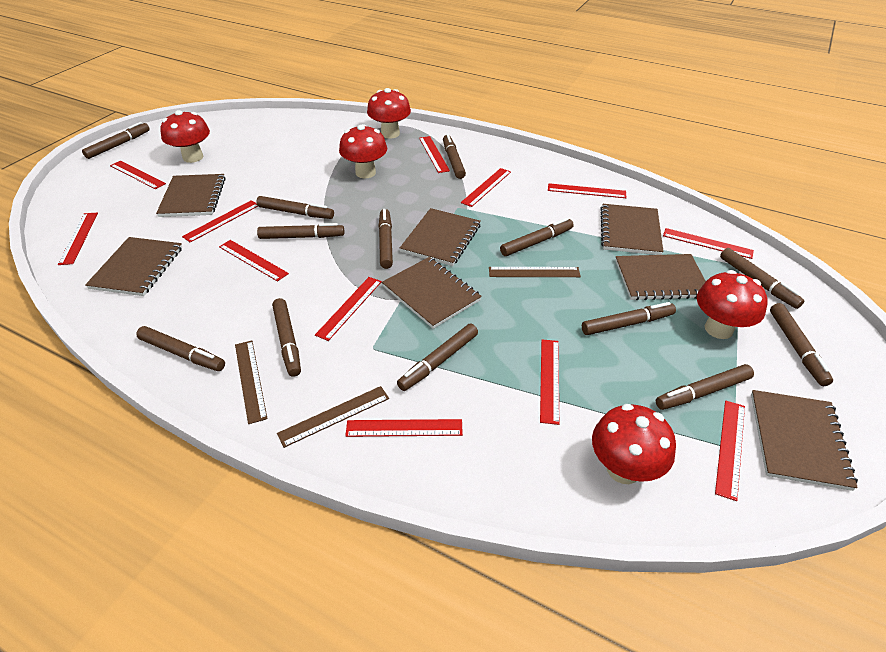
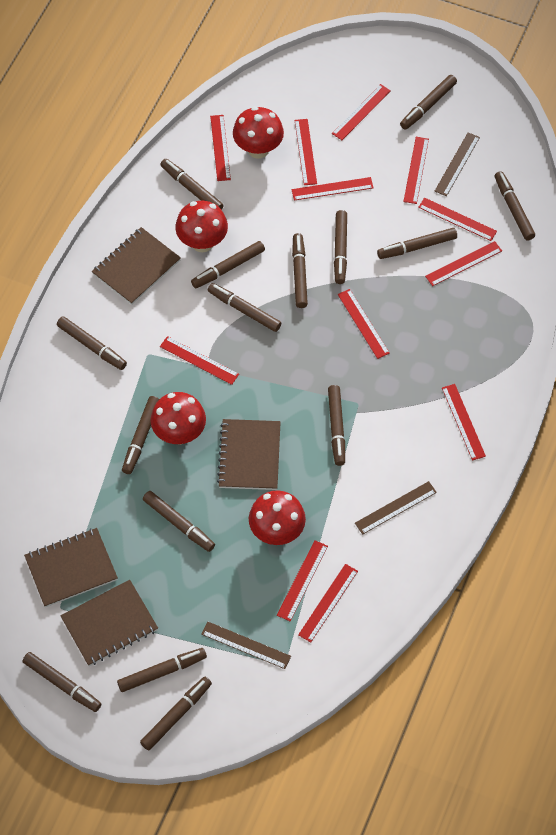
brown marker: [82,122,150,159] [136,326,225,371] [256,196,334,219] [257,223,344,239] [272,298,301,377] [378,209,393,269] [397,324,478,391] [443,134,466,179] [500,218,574,256] [582,302,676,335] [656,364,754,410] [720,248,804,309] [770,303,833,386] = 13 -> [22,652,101,712] [57,316,127,370] [117,648,207,692] [122,396,159,474] [140,677,212,751] [143,491,215,552] [160,159,224,210] [191,241,265,288] [208,283,281,332] [292,233,308,308] [328,385,345,466] [334,210,347,284] [377,228,457,259] [400,75,457,130] [495,171,535,241] = 15
brown notebook: [85,237,183,296] [156,174,226,217] [382,257,482,329] [400,208,481,266] [600,204,664,255] [615,254,706,300] [751,390,858,491] = 7 -> [24,528,118,607] [60,580,158,666] [92,227,181,305] [217,419,281,490] = 4
red mushroom: [160,110,210,163] [339,124,387,178] [367,88,411,139] [592,404,676,484] [697,270,768,339] = 5 -> [151,392,206,445] [175,201,228,252] [233,106,284,158] [249,490,306,545] = 4

